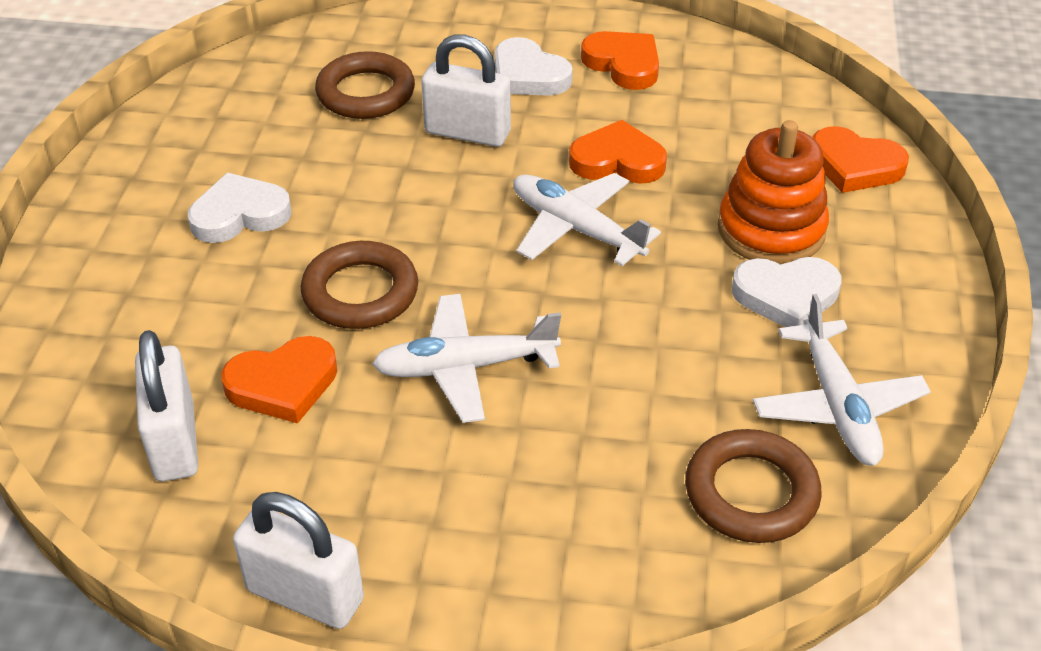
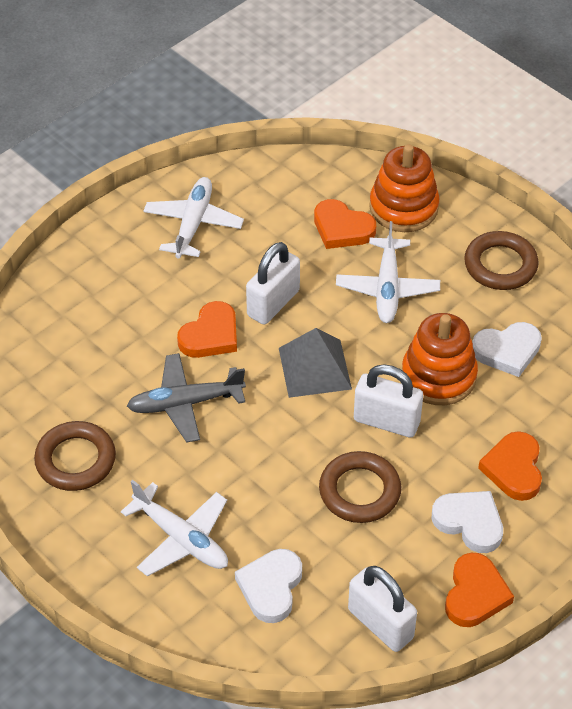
grey plane: none = 0 -> [127,353,246,443] = 1
grey pyramid: none = 0 -> [279,328,352,398] = 1
orange stacking toy: [718,120,829,265] = 1 -> [369,144,439,232] [402,313,478,405] = 2

